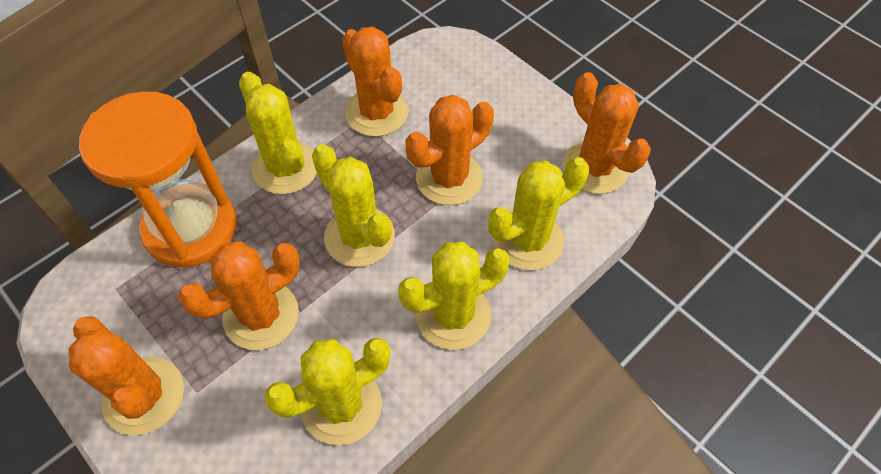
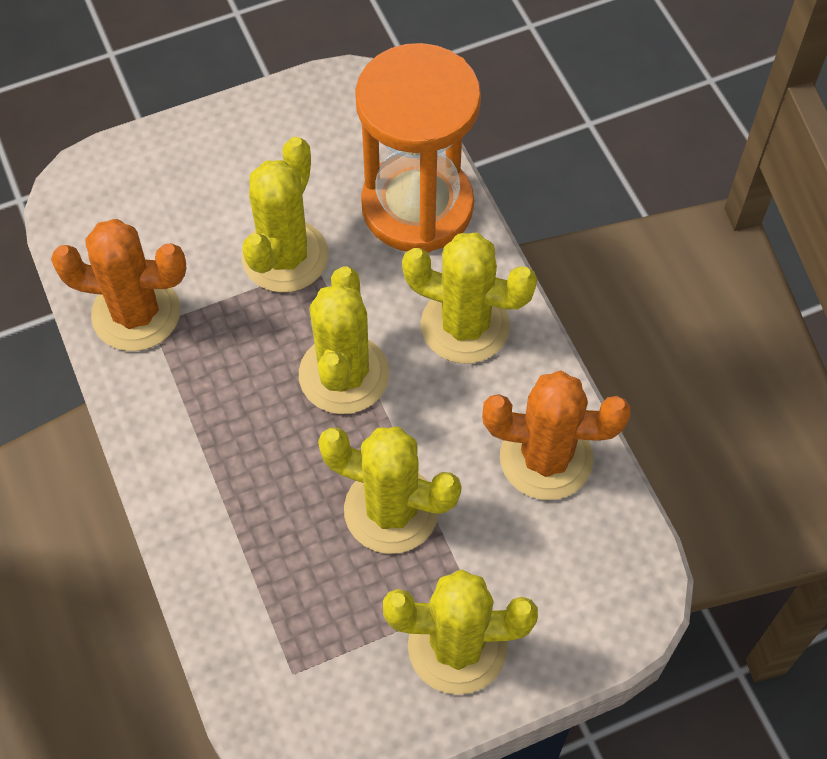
orange cactus: [68,316,184,435] [178,241,300,350] [342,26,408,137] [405,95,494,205] [563,72,651,194] = 5 -> [51,219,186,351] [482,371,631,500] = 2

